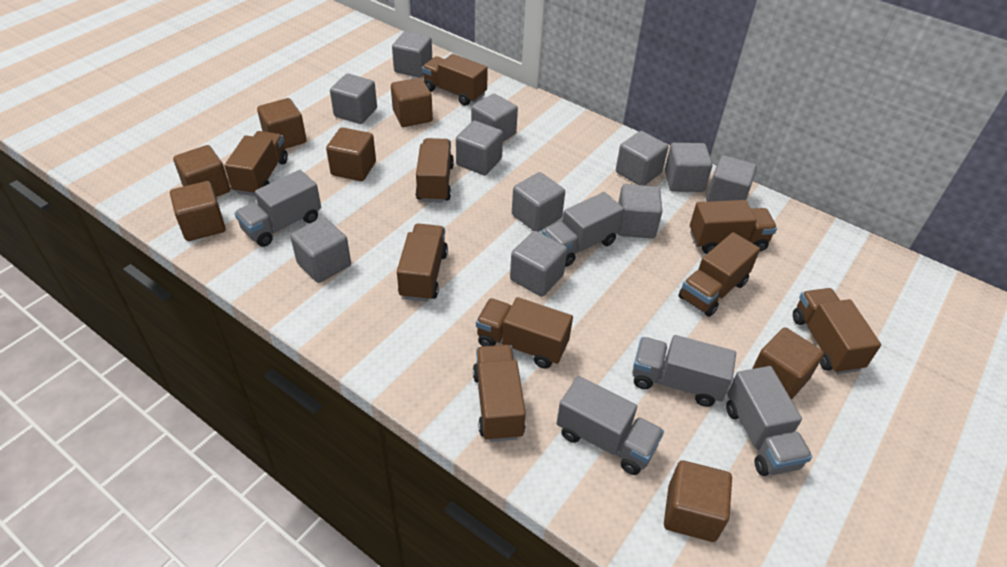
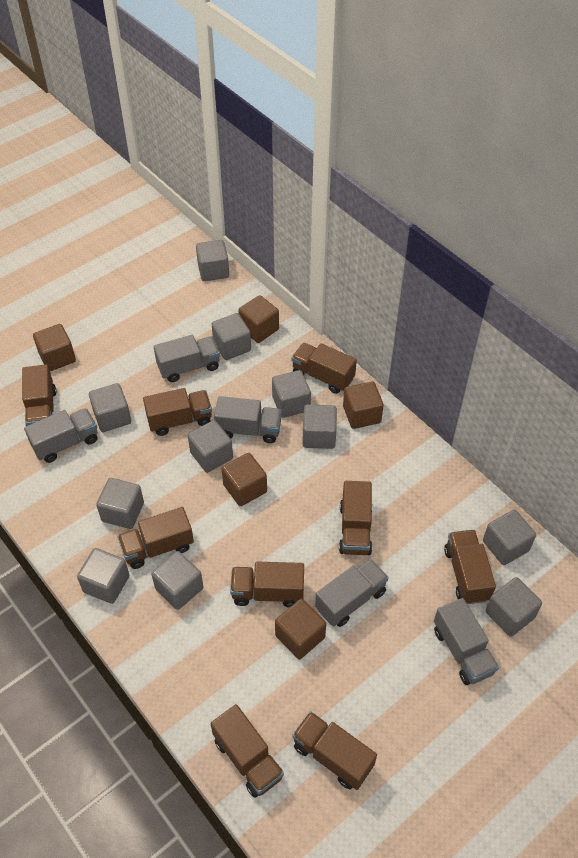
brown cube: [170,181,226,241] [173,145,230,197] [257,98,307,149] [326,127,376,181] [391,78,433,127] [664,460,732,542] [752,328,824,400] = 7 -> [33,324,76,371] [222,453,267,506] [238,295,279,343] [275,599,326,659] [343,382,384,429] = 5

